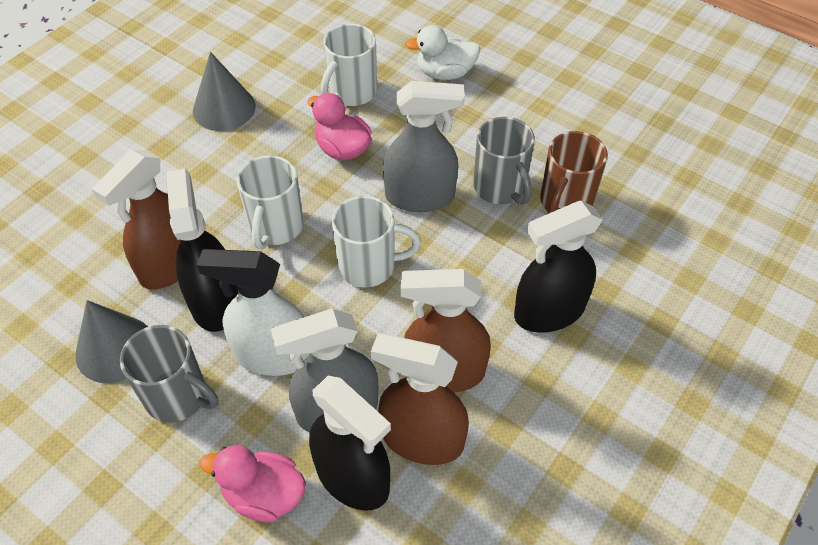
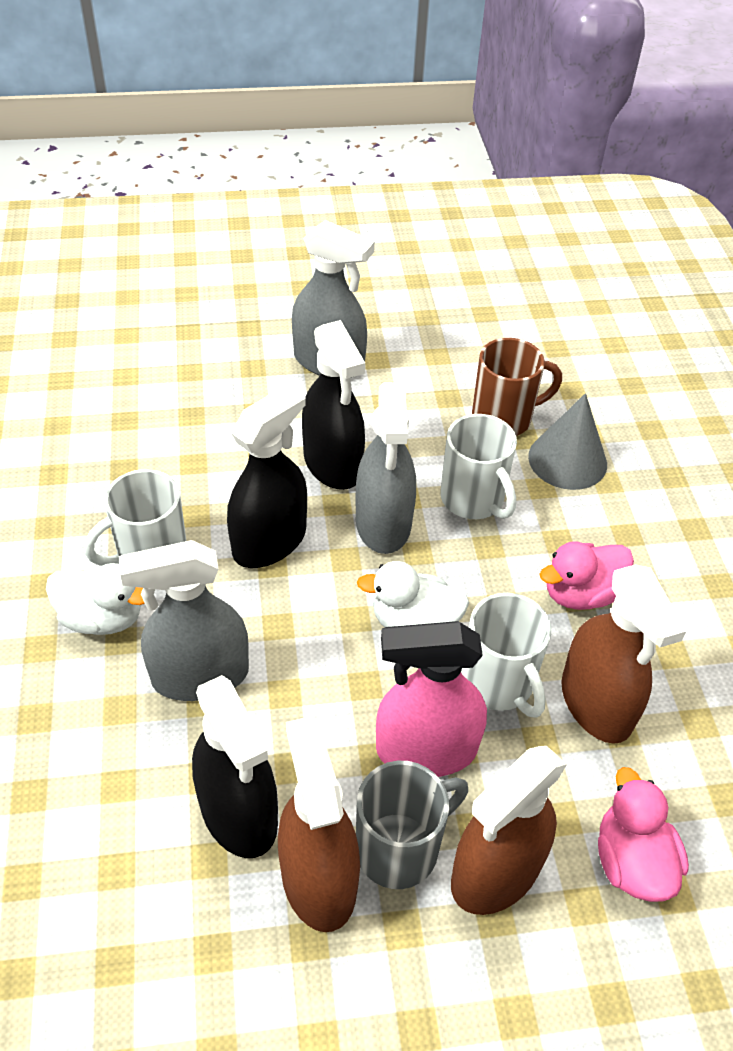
grey cone: [75,300,148,383] [193,52,256,131] = 2 -> [528,393,607,490] = 1
grey mug: [120,325,218,422] [473,117,535,205] = 2 -> [356,761,468,889] = 1
grey spray bottle: [271,309,378,432] [383,81,465,212] = 2 -> [119,540,249,701] [292,220,375,378] [355,383,416,554] = 3
pink spray bottle: none = 0 -> [376,621,487,777] = 1
white duck: [405,25,480,80] = 1 -> [46,563,145,635] [357,561,469,627] = 2
white spray bottle: [197,249,310,376] = 1 -> none = 0

